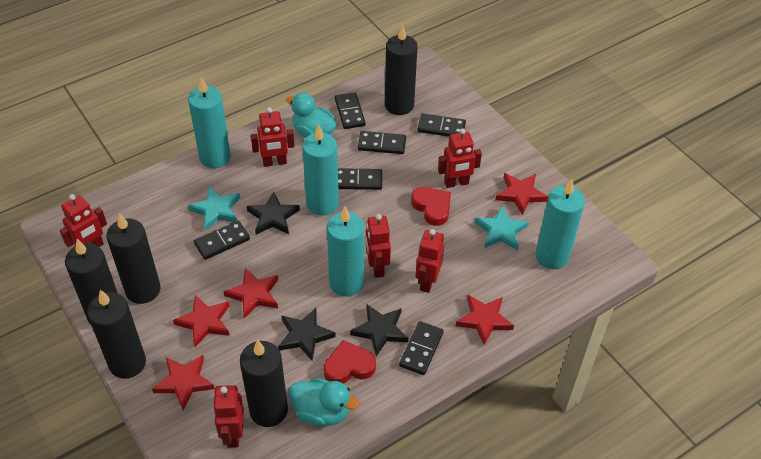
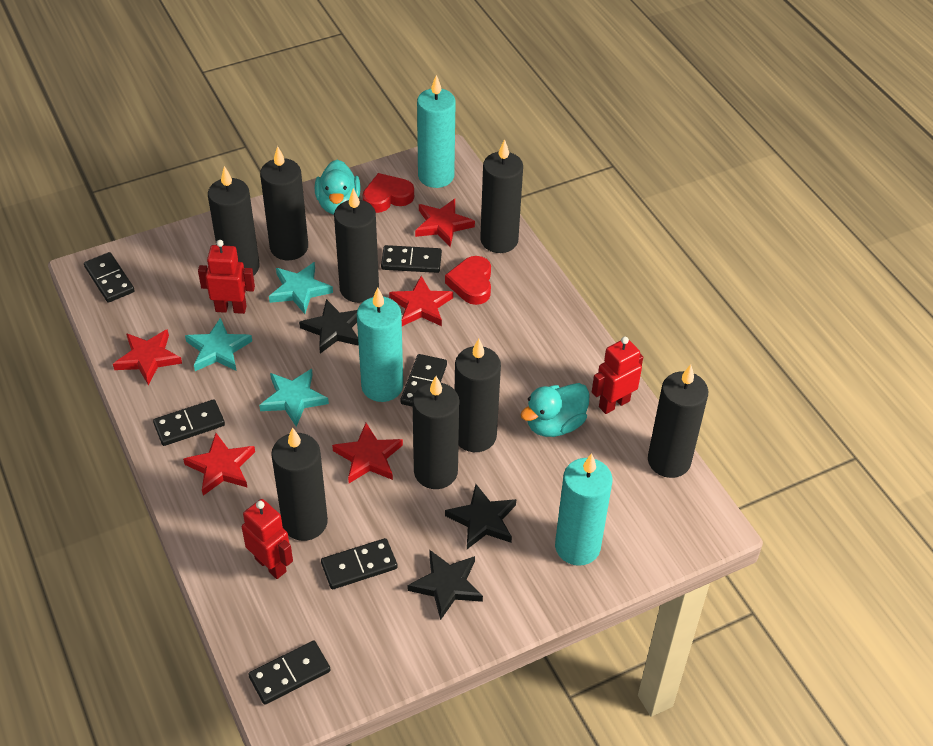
black candle: [65,239,118,324] [87,289,146,379] [106,213,161,304] [240,340,288,427] [385,25,418,115] = 5 -> [208,166,259,276] [260,146,308,260] [271,427,328,541] [334,188,379,303] [413,376,460,489] [455,339,501,452] [480,139,523,253] [648,365,708,478] = 8
red robot: [60,194,107,247] [213,385,244,448] [251,107,295,167] [366,214,391,278] [416,229,444,293] [438,128,482,188] = 6 -> [198,240,255,314] [242,499,293,579] [592,337,643,414] = 3
turquoise candle: [188,77,231,168] [302,124,339,216] [327,207,364,297] [535,179,585,269] = 4 -> [357,288,403,402] [417,75,456,188] [555,453,612,566] = 3
turquoise star: [188,186,240,231] [475,206,529,250] = 2 -> [185,318,252,371] [259,369,329,427] [269,262,333,314] = 3

